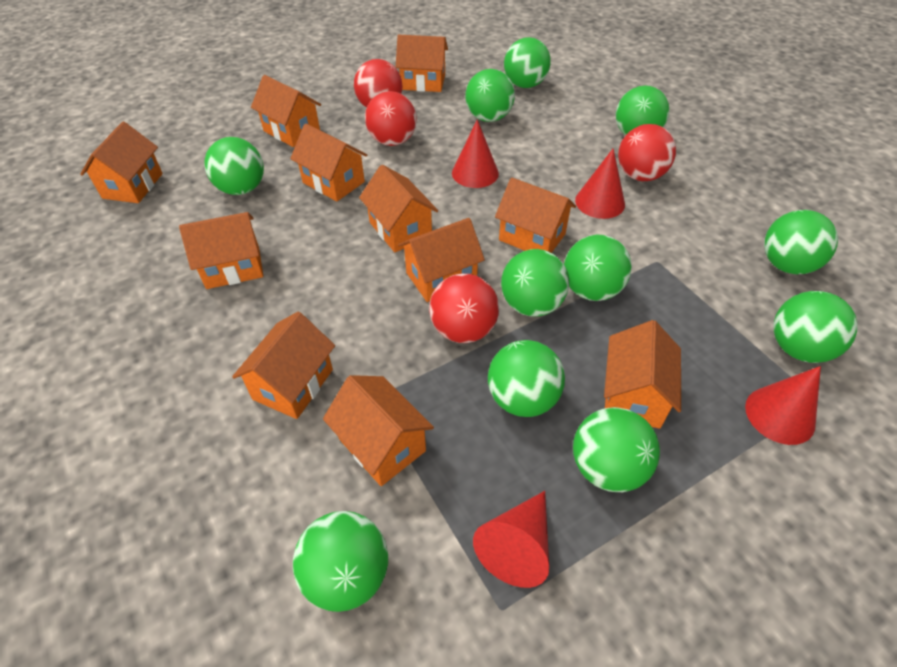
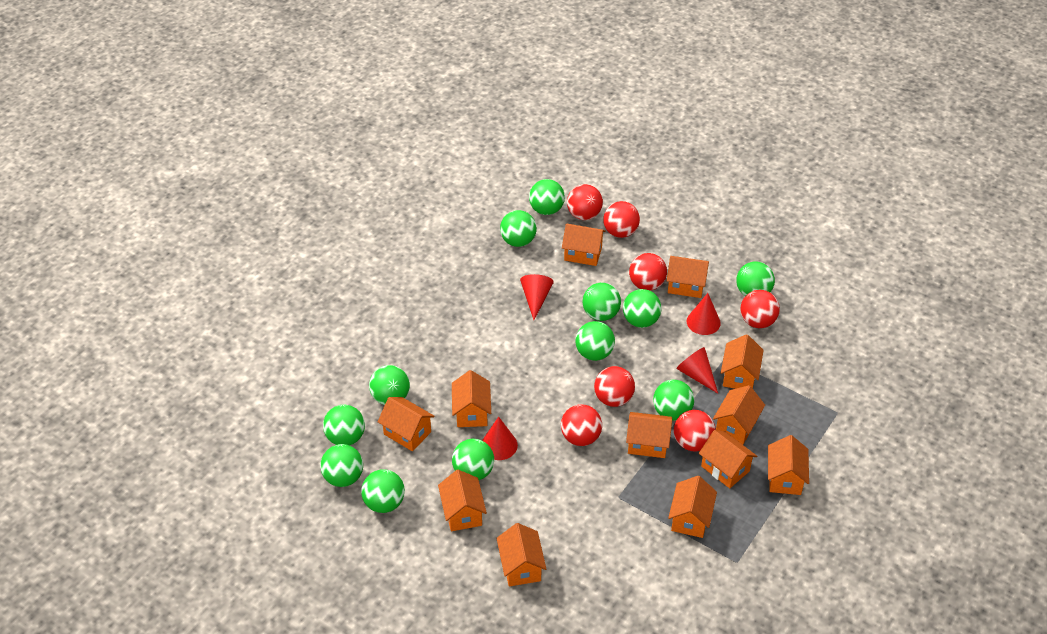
green ball: [204,137,264,195] [293,511,388,612] [465,69,515,122] [488,340,565,417] [501,249,569,316] [504,37,551,88] [564,235,632,301] [573,407,660,492] [616,85,669,136] [764,210,838,274] [773,291,858,363] = 11 -> [320,444,363,487] [323,405,365,445] [361,469,405,513] [369,365,410,405] [452,439,494,480] [500,210,537,247] [529,179,565,215] [575,321,615,361] [583,283,621,321] [623,289,662,328] [653,380,694,421] [736,262,775,296] = 12
orange house: [80,122,163,203] [179,212,263,289] [232,312,335,419] [251,75,321,147] [290,124,367,202] [323,375,434,486] [359,165,438,252] [396,35,448,92] [398,218,485,302] [495,178,576,253] [604,320,681,429] = 11 -> [378,397,435,451] [438,470,487,531] [452,370,491,427] [496,523,546,587] [562,224,606,266] [626,412,672,458] [667,256,709,298] [668,476,717,538] [699,430,757,488] [713,385,765,444] [721,334,764,389] [768,435,809,495] = 12
red ball: [354,59,402,108] [365,91,417,146] [429,273,499,343] [618,124,676,181] = 4 -> [561,404,602,446] [567,184,603,220] [594,366,635,407] [603,201,640,238] [629,253,667,290] [674,410,716,452] [740,290,780,328] = 7

